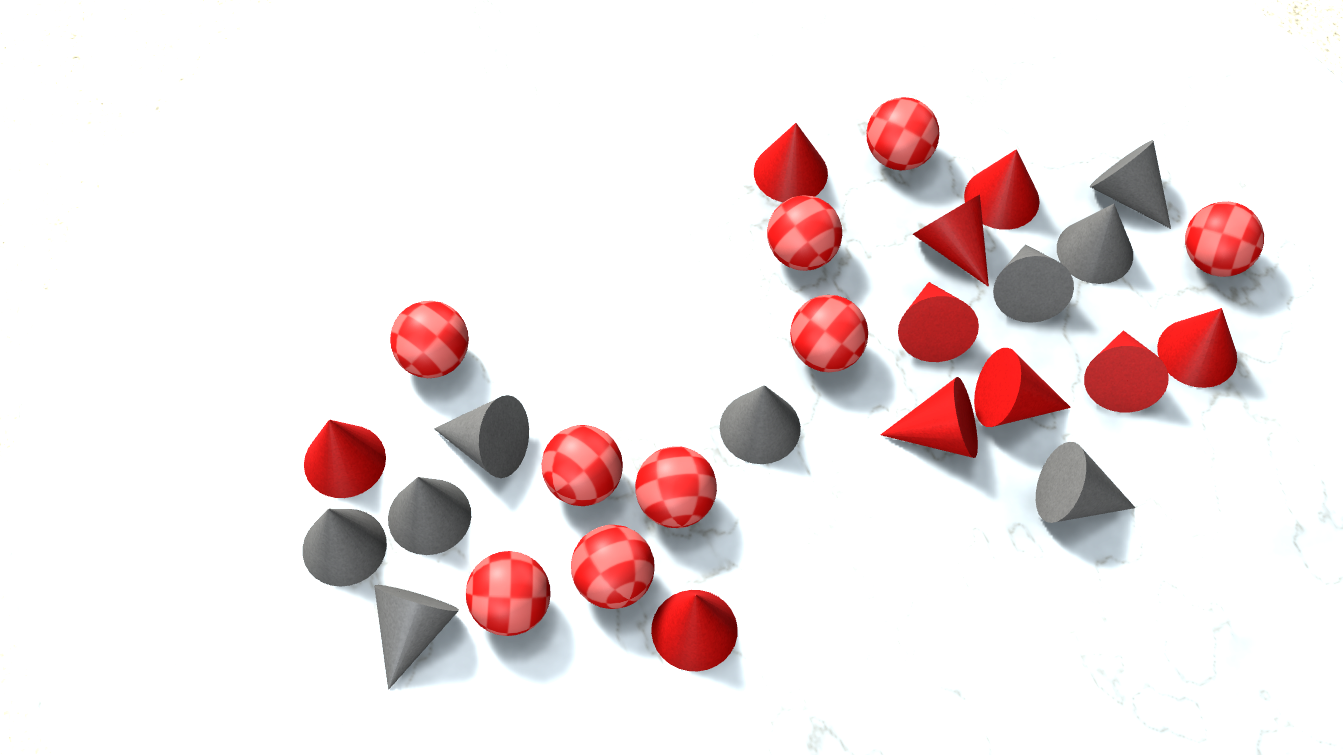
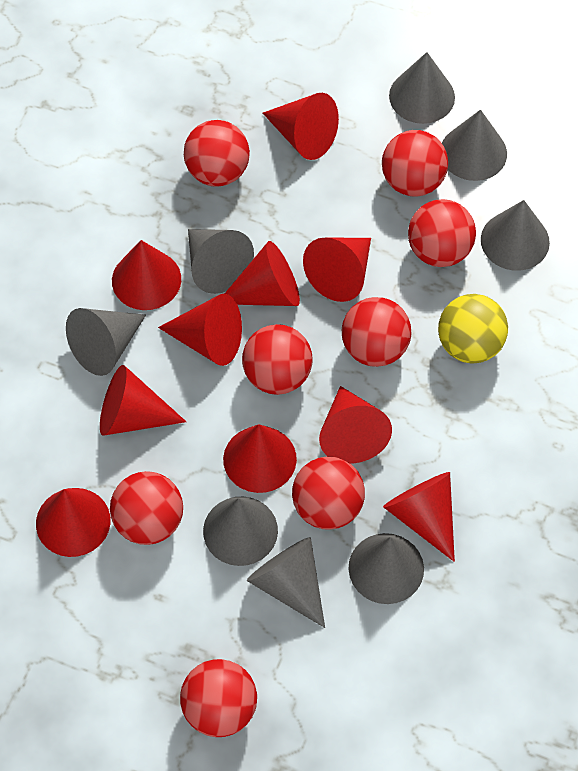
grey cone: [302,509,387,587] [374,585,459,690] [388,477,471,555] [434,395,529,478] [720,385,801,464] [993,244,1074,323] [1036,442,1135,523] [1057,204,1133,284] [1090,140,1171,229] = 9 -> [66,308,146,376] [188,229,254,294] [203,497,278,566] [247,537,325,628] [348,533,424,604] [389,52,455,124] [442,109,507,181] [481,200,550,271] = 8
red ball: [390,300,469,378] [466,551,551,636] [542,425,623,506] [571,525,655,609] [635,446,717,528] [767,195,842,271] [790,295,868,372] [866,97,940,170] [1185,201,1264,277] = 9 -> [110,471,183,545] [180,659,257,737] [184,120,250,187] [242,324,312,395] [292,456,365,530] [342,297,411,367] [382,130,448,197] [408,199,476,267] = 8
yellow ball: none = 0 -> [438,294,508,363] = 1

